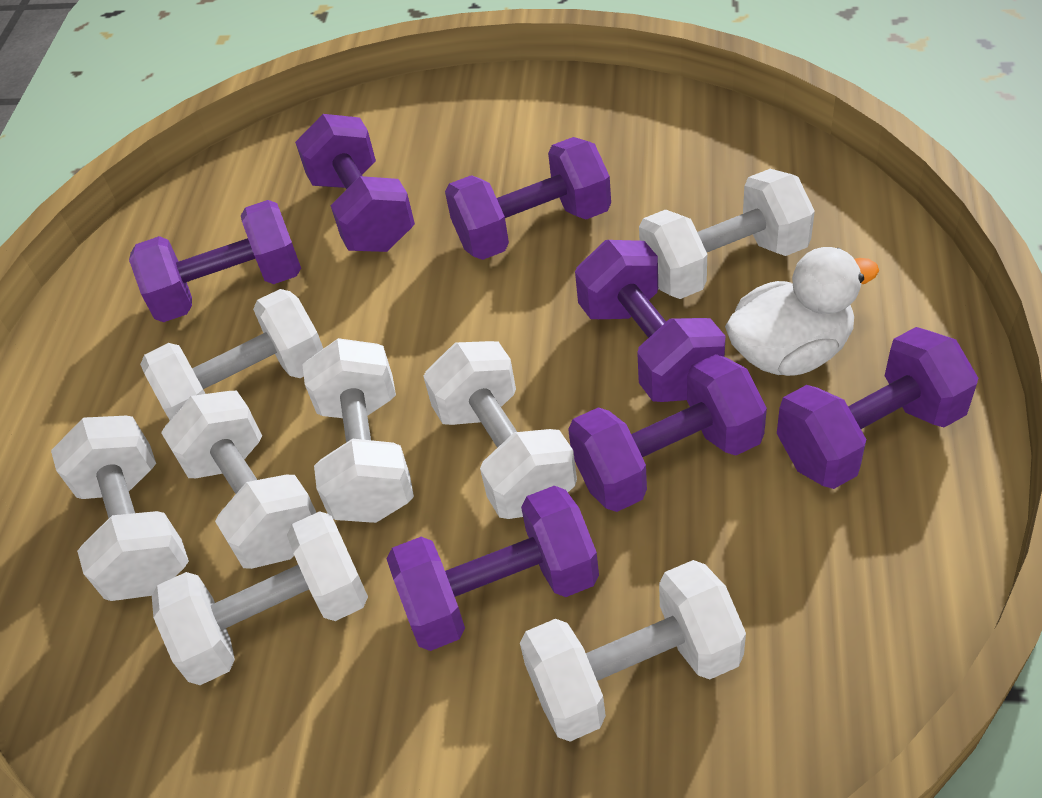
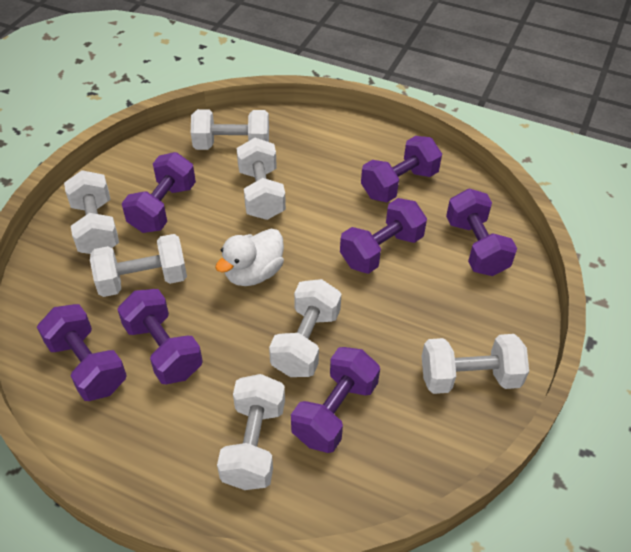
white dumbbell: [51,416,189,601] [140,289,323,420] [152,511,368,685] [161,391,317,569] [302,338,414,523] [423,341,577,519] [520,560,746,742] [639,169,815,299] = 8 -> [64,170,119,254] [90,234,187,297] [191,109,269,150] [217,374,285,490] [237,138,286,220] [269,279,341,377] [422,334,529,394] = 7

